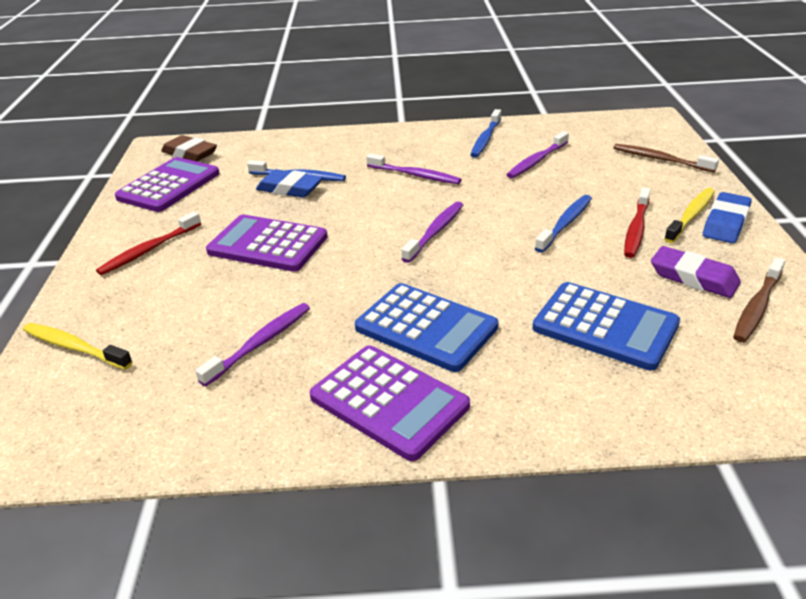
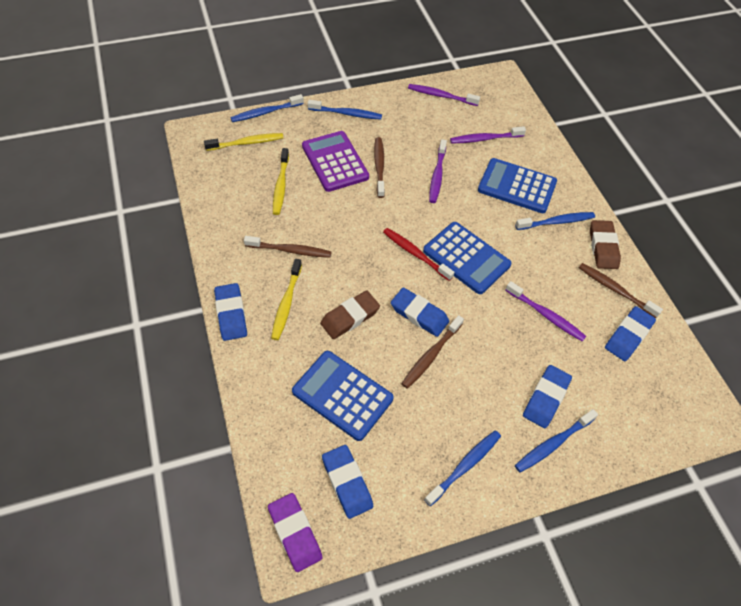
blue calculator: [355,283,499,372] [532,282,680,371] = 2 -> [292,351,394,441] [423,222,512,294] [478,158,557,213] = 3
blue eraser: [256,169,323,198] [703,192,752,244] = 2 -> [214,283,247,341] [322,445,373,519] [391,287,449,337] [523,365,572,428] [605,306,656,361] = 5
blue toothbrush: [247,160,346,181] [470,109,501,158] [535,195,592,253] = 3 -> [230,94,304,122] [308,100,382,120] [424,430,501,506] [515,212,595,230] [515,409,598,473] = 5
brown eraser: [161,135,217,161] = 1 -> [320,290,380,339] [590,220,621,269] = 2
brown toothbrush: [614,144,719,172] [733,257,785,342] = 2 -> [244,236,332,258] [374,137,385,198] [401,315,464,389] [579,263,663,318] = 4
purple calculator: [115,157,220,212] [206,214,328,272] [310,345,470,461] = 3 -> [302,131,369,192] = 1
red toothbrush: [96,211,201,275] [624,187,651,258] = 2 -> [383,228,455,281] = 1
yellow toothbrush: [23,323,133,370] [664,188,715,243] = 2 -> [204,133,284,151] [271,259,302,340] [273,148,289,215] = 3

